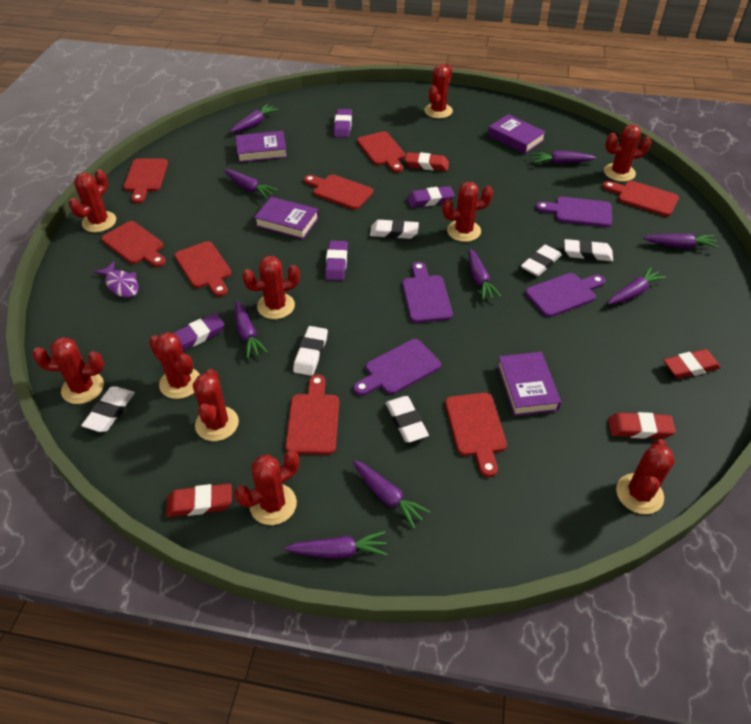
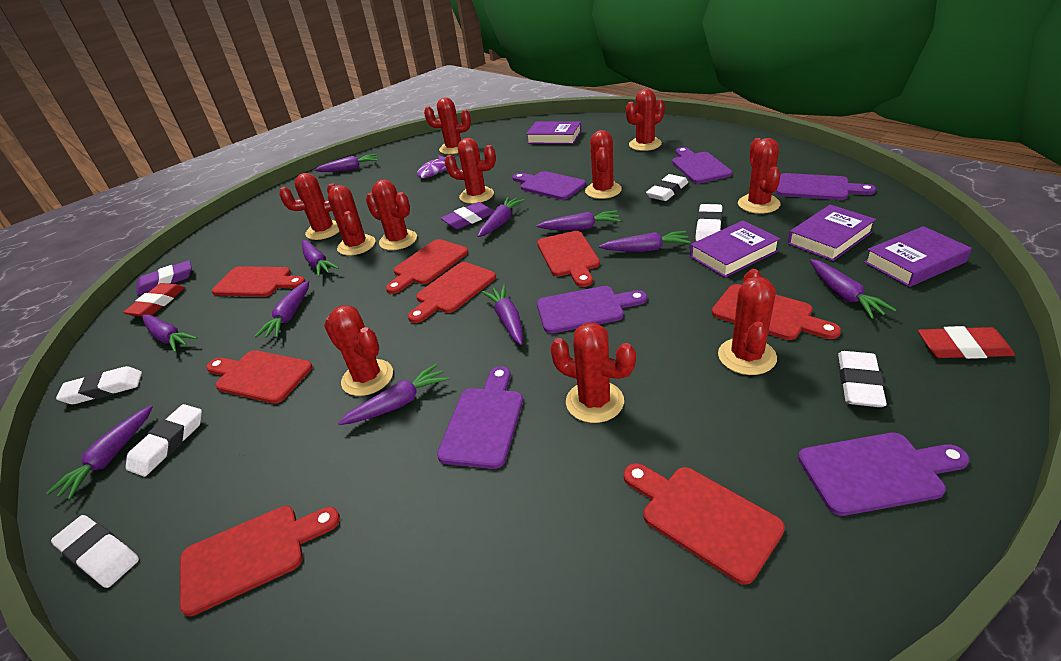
purple carrot: [224,170,278,198] [230,104,278,133] [235,300,268,359] [284,531,387,559] [353,460,431,528] [469,248,502,300] [532,151,596,164] [608,267,666,305] [643,234,719,248] = 9 -> [46,405,153,500] [142,315,198,352] [255,281,309,338] [302,240,339,277] [314,154,378,172] [338,363,449,425] [478,197,525,237] [482,285,523,345] [537,210,620,230] [599,231,691,252] [810,259,896,319] = 11
purple cutting board: [354,339,441,396] [402,262,453,323] [525,273,605,317] [536,197,612,227] = 4 -> [437,366,523,469] [513,171,586,200] [537,286,647,334] [672,147,732,183] [776,173,876,200] [798,433,970,516] = 6
purple eraser: [173,313,225,351] [325,240,348,281] [334,109,352,137] [407,186,455,208] = 4 -> [136,260,192,296] [441,202,494,229] = 2
red cactus: [32,337,104,404] [69,169,116,232] [149,332,200,399] [193,369,239,441] [234,450,299,525] [242,256,300,319] [424,64,453,118] [442,182,493,242] [604,124,651,182] [616,439,675,514] = 10 -> [279,173,339,240] [324,305,393,396] [328,185,375,255] [366,180,417,250] [424,97,471,154] [445,138,496,204] [550,322,636,423] [585,130,622,199] [626,89,665,151] [718,269,777,375] [738,138,781,214] = 11
red eraser: [166,484,232,517] [405,152,449,171] [608,412,676,439] [664,349,721,379] = 4 -> [123,283,185,317] [918,326,1015,359] = 2

